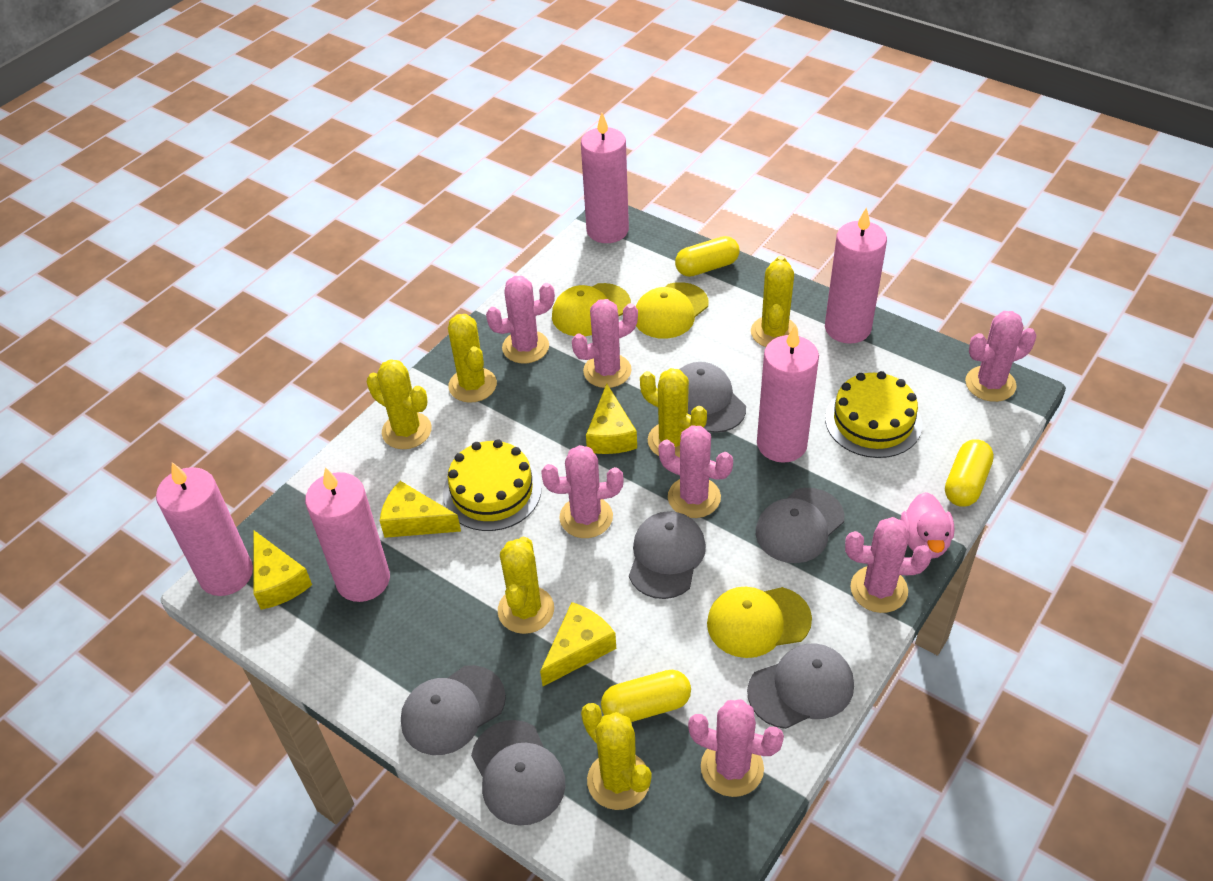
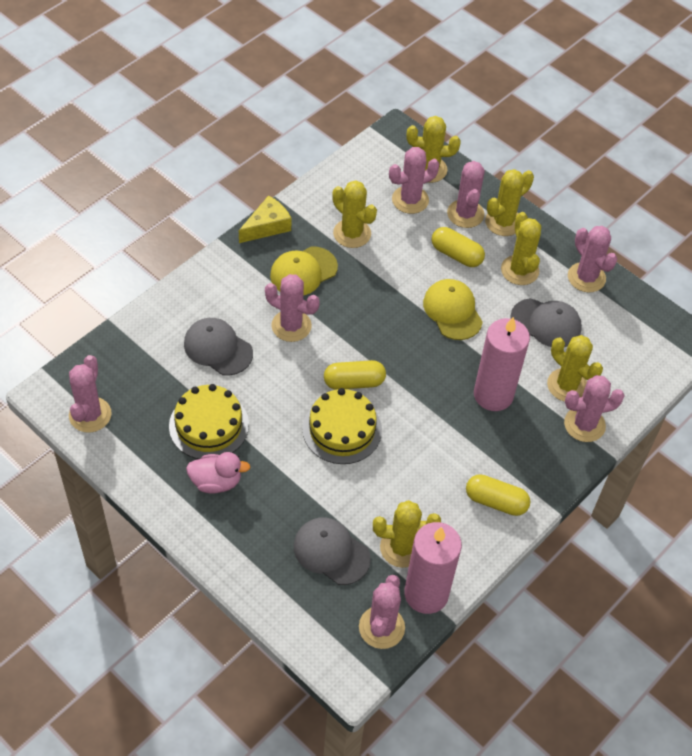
grey cap: [401,665,506,755] [471,720,566,825] [629,511,706,599] [680,362,746,433] [747,644,854,729] [756,488,844,563] = 6 -> [184,318,253,376] [294,517,371,585] [510,298,582,347] = 3
pink candle: [156,462,253,596] [305,467,390,602] [581,113,629,243] [757,325,819,463] [825,207,887,344] = 5 -> [404,522,462,614] [474,317,530,411] = 2
yellow cap: [552,283,631,336] [636,282,709,339] [707,587,812,658] = 3 -> [270,246,338,296] [423,279,483,340] = 2
yellow cheese: [253,530,312,610] [380,481,461,538] [540,602,616,686] [586,384,637,454] = 4 -> [239,195,291,243] = 1

